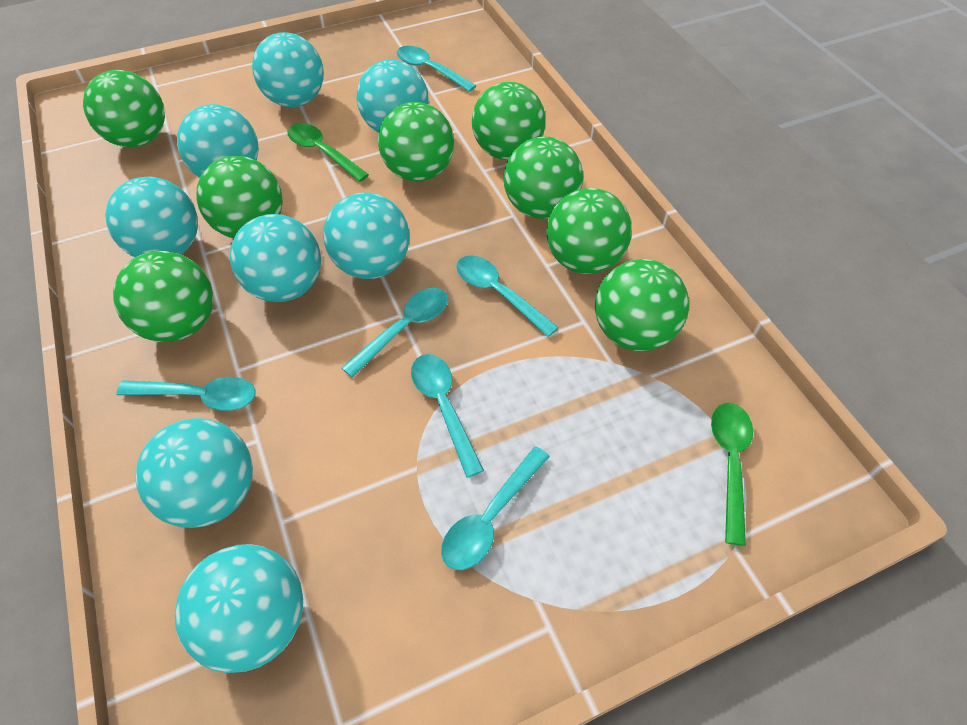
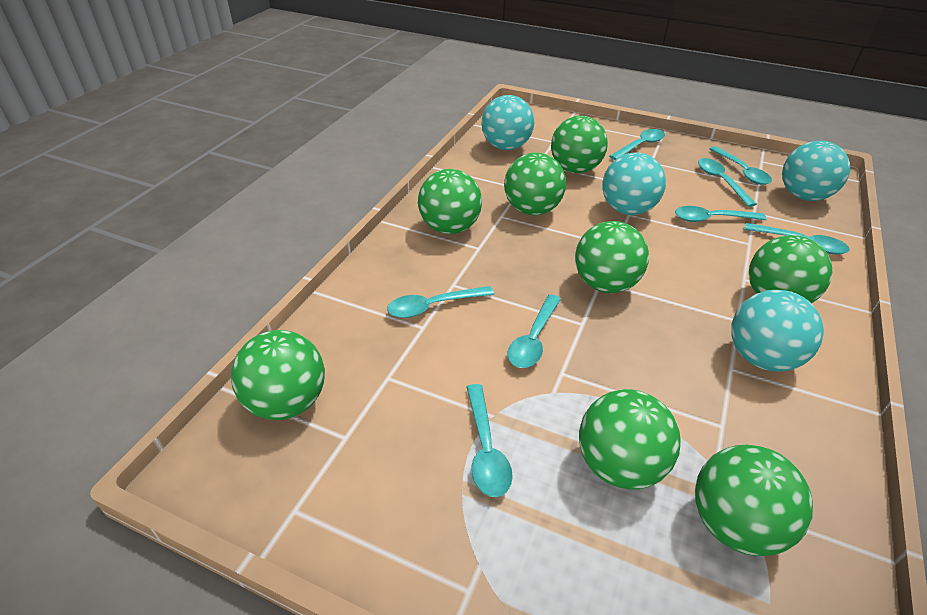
green spoon: [288,123,369,182] [711,403,753,546] = 2 -> none = 0
turquoise ball: [105,177,198,257] [135,418,253,528] [175,544,303,673] [177,104,259,178] [230,214,321,302] [252,32,324,107] [323,192,410,279] [356,60,429,133] = 8 -> [481,95,534,150] [602,153,666,215] [731,290,824,372] [782,141,850,201] = 4
turquoise spoon: [116,377,256,411] [342,288,448,378] [397,46,476,92] [411,354,484,478] [441,446,550,570] [456,255,559,337] = 6 -> [387,286,494,318] [466,384,513,497] [507,294,561,368] [609,129,665,160] [675,206,767,222] [698,158,757,207] [710,146,772,185] [744,223,850,254] = 8

